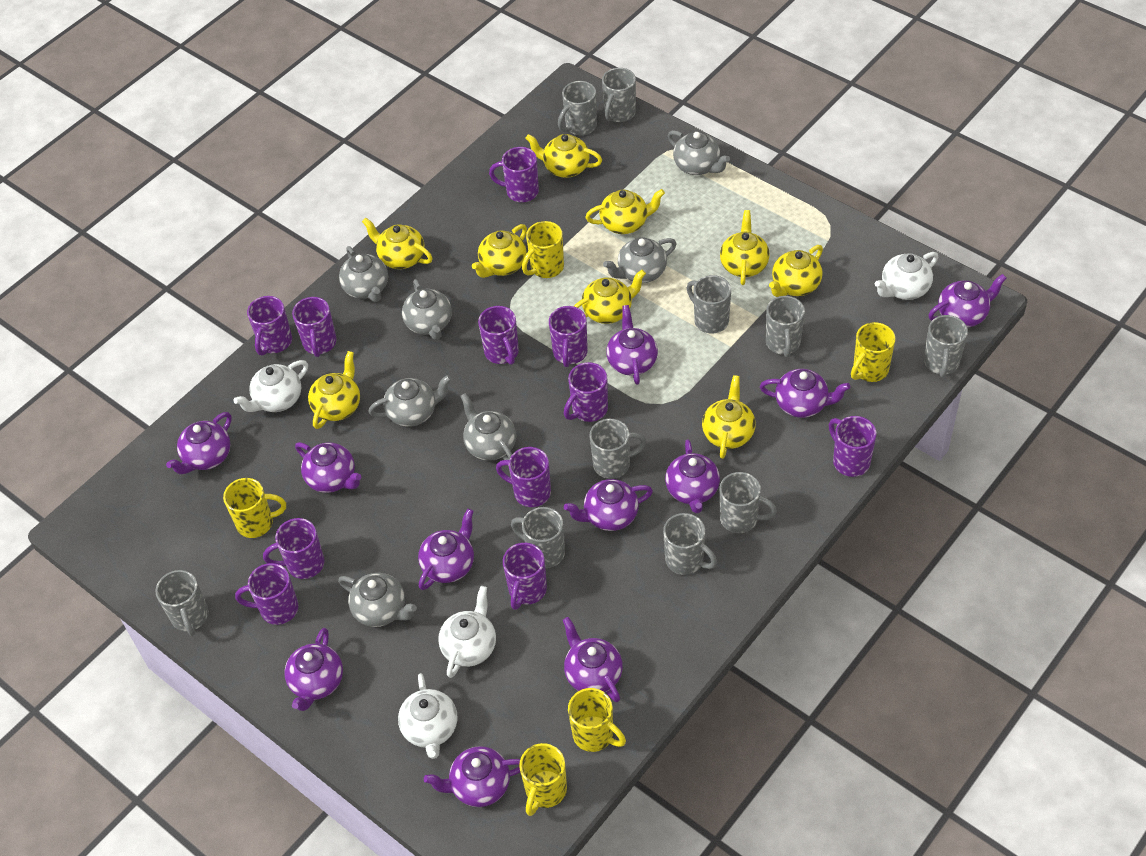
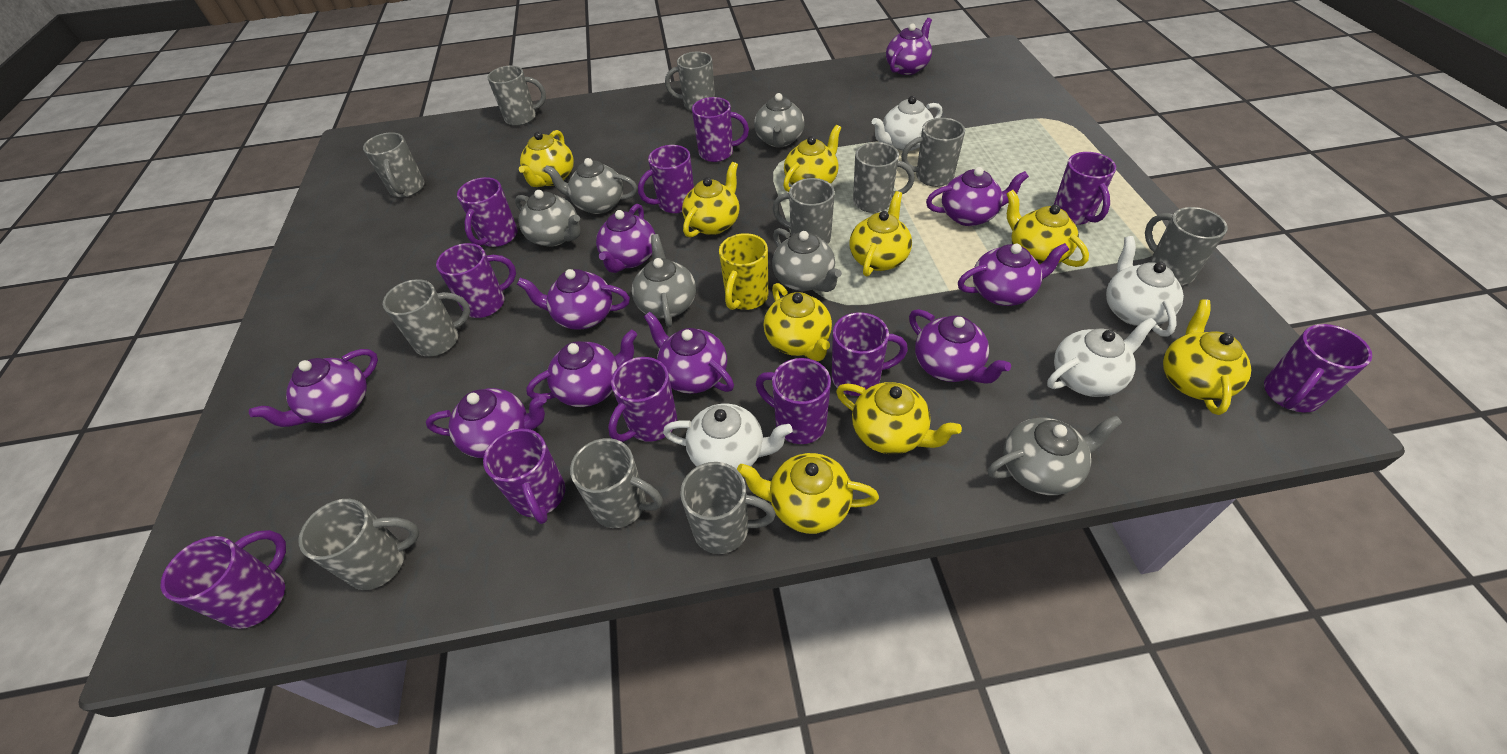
grey mug: [155,570,209,636] [511,507,565,568] [558,81,597,135] [589,419,646,479] [602,68,636,122] [663,513,717,575] [687,275,731,334] [719,472,777,533] [766,296,805,357] [924,315,968,378] = 10 -> [298,499,419,590] [363,132,425,197] [383,279,470,357] [487,66,546,126] [570,438,662,528] [665,52,715,111] [680,462,776,554] [772,178,835,244] [853,142,915,213] [901,118,965,187] [1145,207,1228,285] = 11
grey teapot: [338,573,417,627] [339,246,388,302] [368,375,452,427] [402,279,452,340] [461,393,516,461] [603,237,677,283] [668,130,730,175] = 7 -> [515,190,581,247] [544,158,638,214] [632,234,696,327] [754,93,805,148] [772,228,842,292] [988,415,1122,495] = 6
purple teapot: [166,412,232,474] [284,628,343,711] [295,442,361,493] [418,509,474,590] [424,746,520,807] [563,617,623,702] [564,479,653,531] [606,305,658,384] [665,440,720,513] [760,369,850,418] [928,274,1007,327] = 11 -> [249,349,378,427] [426,388,547,458] [517,269,630,330] [526,330,637,407] [596,204,655,273] [644,312,734,394] [886,18,932,75] [909,309,1011,383] [926,167,1029,226] [958,243,1069,306] = 10
yellow mug: [223,478,286,538] [519,743,567,816] [522,221,564,278] [568,688,626,752] [851,322,895,382] = 5 -> [719,233,768,310] = 1

